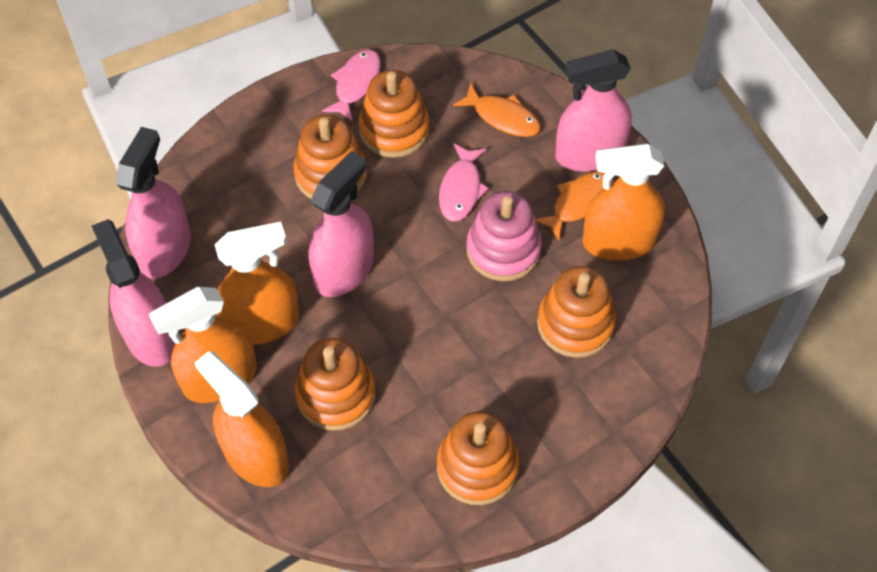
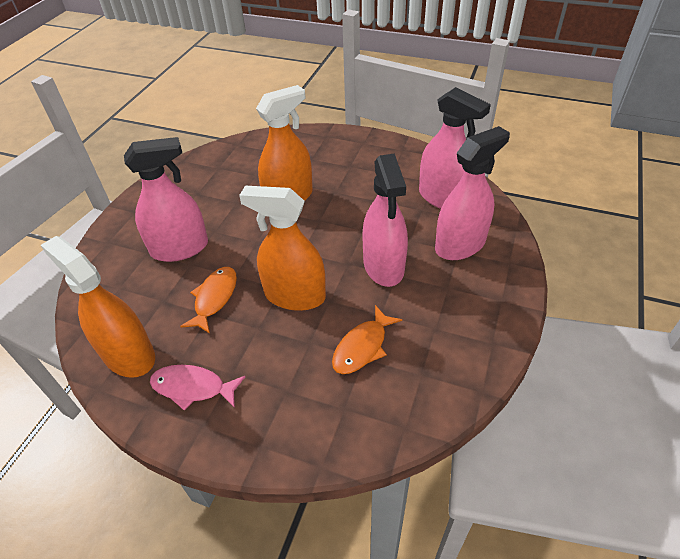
orange spray bottle: [149,287,257,403] [194,351,289,487] [215,222,299,345] [582,144,665,261] = 4 -> [41,236,155,378] [239,185,326,311] [256,85,313,201] = 3
orange stacking toy: [293,115,367,199] [295,338,376,431] [359,70,430,158] [437,411,519,505] [537,266,616,358] = 5 -> none = 0
pink fish: [322,49,381,122] [439,143,489,222] = 2 -> [150,365,245,411] = 1
pink stacking toy: [466,191,542,281] = 1 -> none = 0

